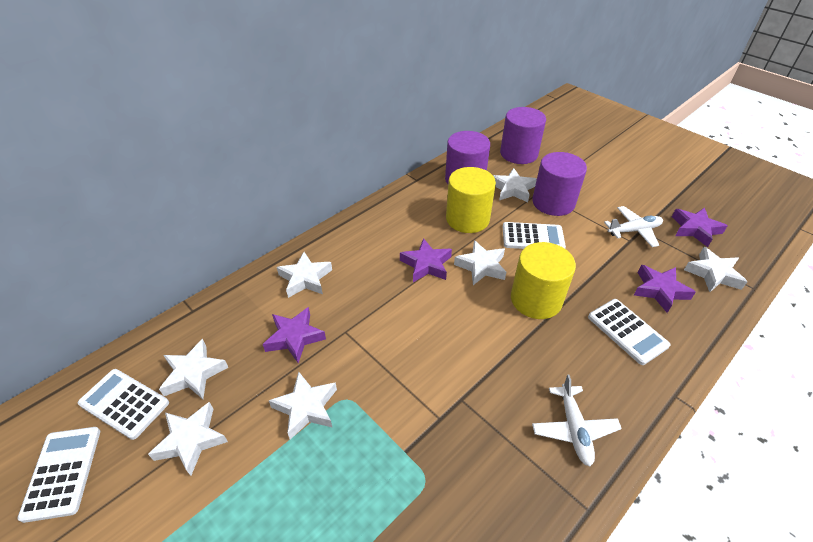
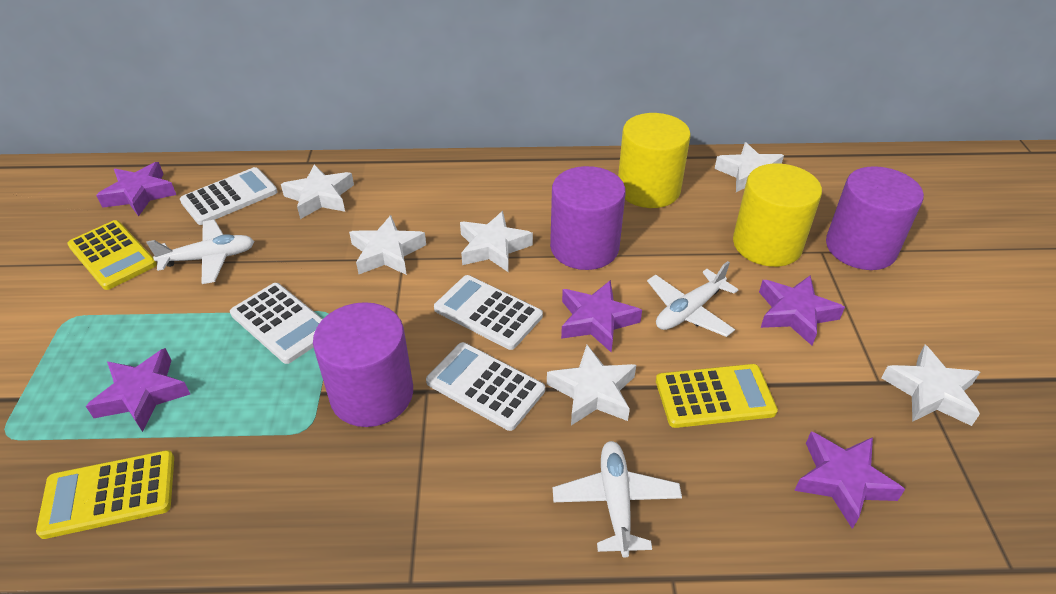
purple star: [263,307,326,363] [400,238,452,282] [634,265,696,313] [672,208,727,247] = 4 -> [86,348,190,432] [96,162,176,217] [561,280,642,352] [759,275,845,345] [794,431,905,529] = 5
white plane: [532,375,622,466] [604,206,663,247] = 2 -> [146,220,255,284] [553,441,682,558] [647,261,739,337] = 3
white star: [148,402,228,476] [159,339,229,399] [269,371,337,439] [277,252,332,298] [454,240,506,285] [493,168,537,202] [684,247,747,292] = 7 -> [281,164,354,219] [349,215,426,275] [460,211,533,272] [547,345,636,426] [715,142,784,192] [882,345,980,426] = 6
yellow calculator: none = 0 -> [36,450,174,539] [67,220,157,290] [656,364,778,428] = 3

